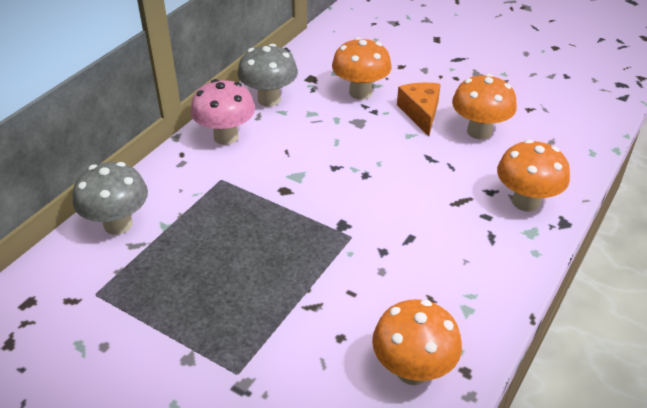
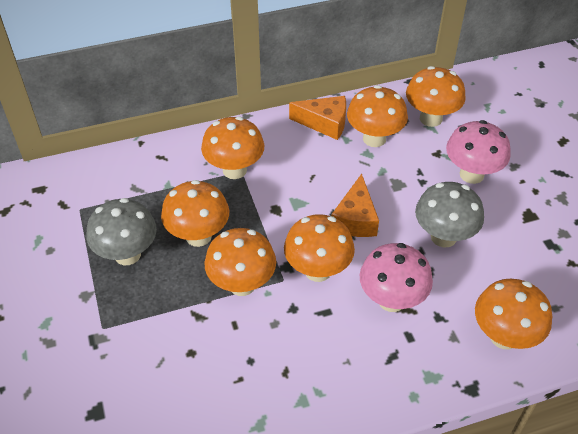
orange cheese: [397,83,441,136] = 1 -> [289,96,346,140] [331,174,379,237] = 2
orange mushroom: [332,37,392,100] [372,299,462,385] [452,74,517,139] [497,139,570,212] = 4 -> [161,180,229,247] [201,116,264,179] [204,228,276,296] [284,214,355,282] [347,85,408,147] [406,66,466,127] [475,279,552,349] = 7
pink mushroom: [191,79,255,145] = 1 -> [360,243,433,312] [446,120,511,184] = 2

